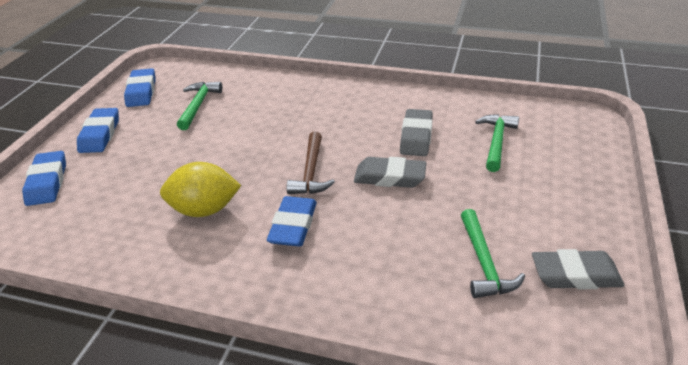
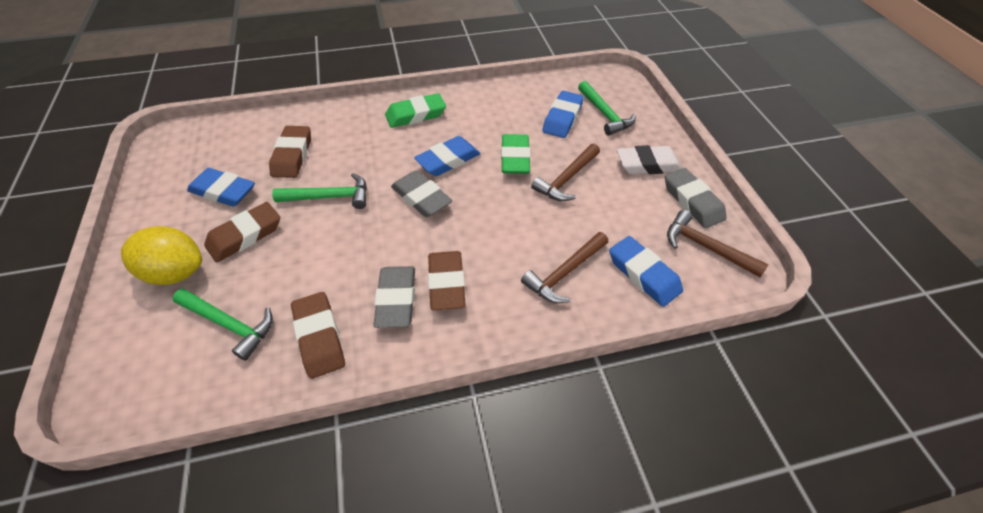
brown eraser: none = 0 -> [204,202,280,263] [269,126,311,178] [291,292,345,379] [428,251,466,310] = 4
brown hammer: [287,132,335,194] = 1 -> [521,232,608,304] [531,144,600,201] [667,210,768,277] = 3
green eraser: none = 0 -> [385,93,446,128] [501,134,531,174] = 2
white eraser: none = 0 -> [617,145,682,174] = 1

